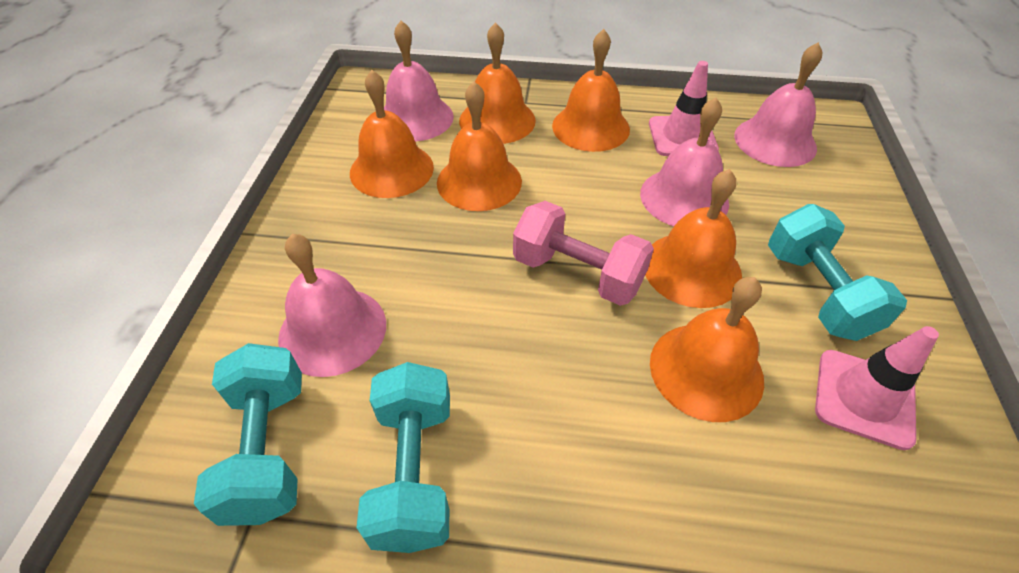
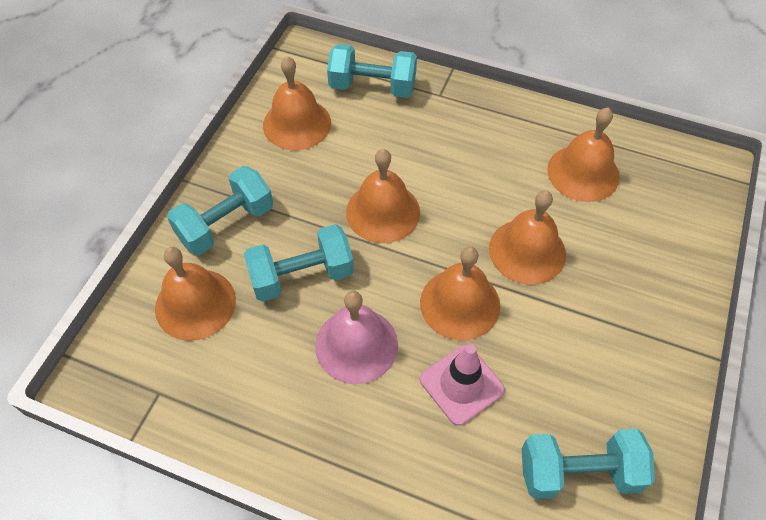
pink bell: [278,233,386,377] [384,20,454,142] [640,97,729,226] [734,42,822,167] = 4 -> [315,291,398,384] = 1
pink dumbbell: [513,201,654,306] = 1 -> none = 0
pink traffic cone: [649,61,719,156] [815,326,939,450] = 2 -> [420,344,505,426] = 1
turquoise dumbbell: [194,343,302,526] [357,362,450,553] [768,204,907,341] = 3 -> [167,166,273,255] [244,224,354,302] [327,44,417,98] [522,429,655,499] = 4

